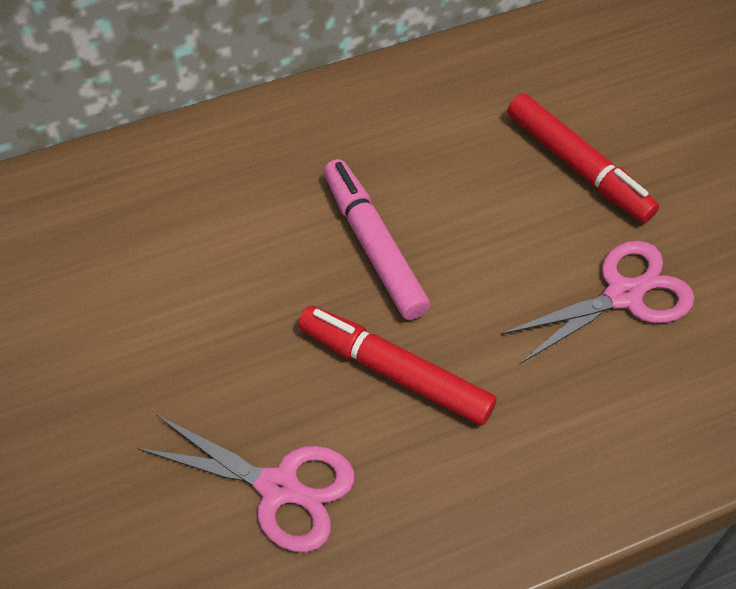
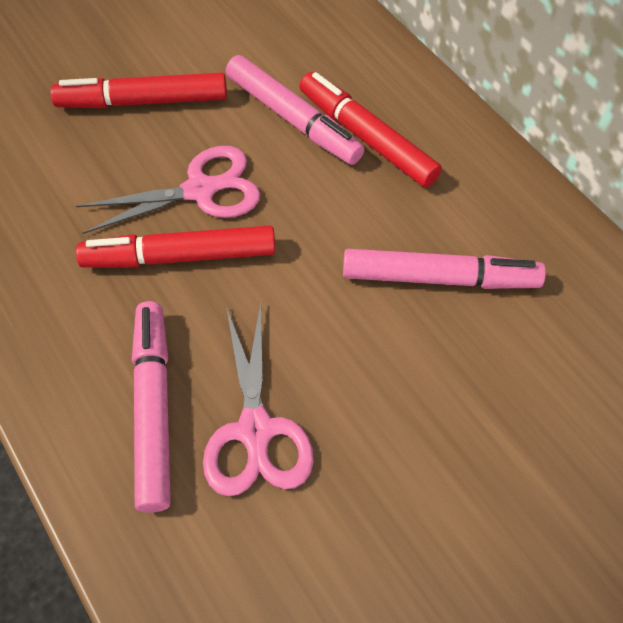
pink marker: [324,159,430,320] = 1 -> [132,301,171,513] [226,55,364,165] [343,249,546,289] = 3
red marker: [298,306,497,425] [507,93,660,223] = 2 -> [50,72,227,108] [76,225,276,268] [299,72,442,188] = 3

